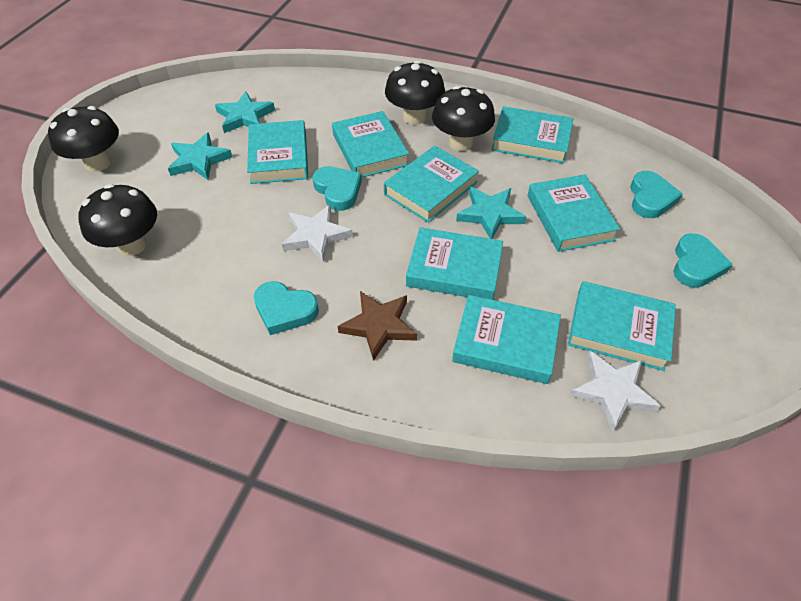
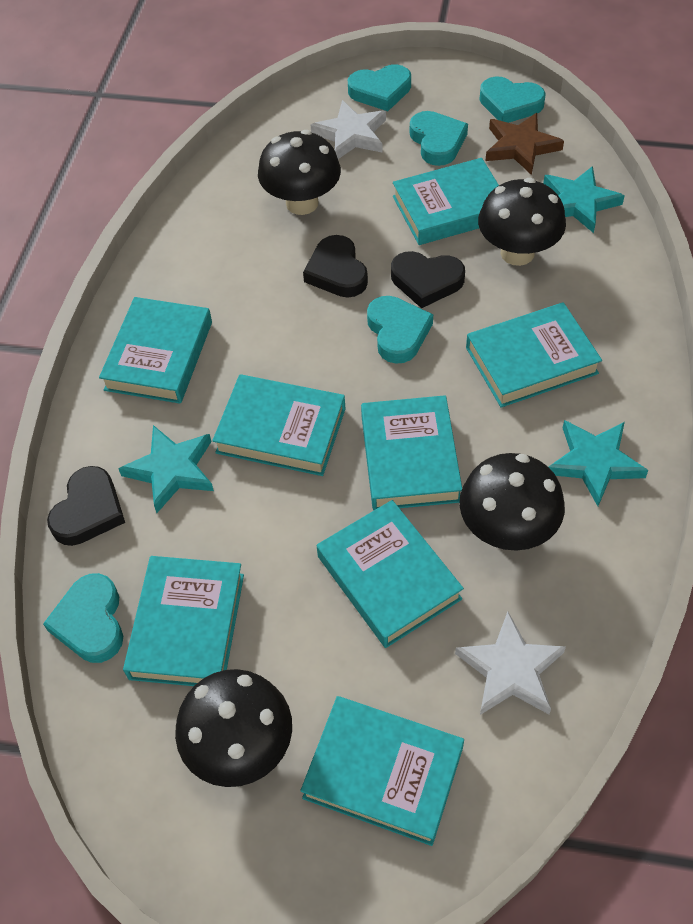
black heart: none = 0 -> [47,466,125,546] [303,235,368,298] [391,251,465,308] = 3
turquoise heart: [254,281,319,335] [312,166,362,211] [630,171,683,218] [674,233,733,288] = 4 -> [43,573,123,663] [348,64,411,111] [367,296,433,364] [410,111,468,166] [479,76,546,123] = 5

